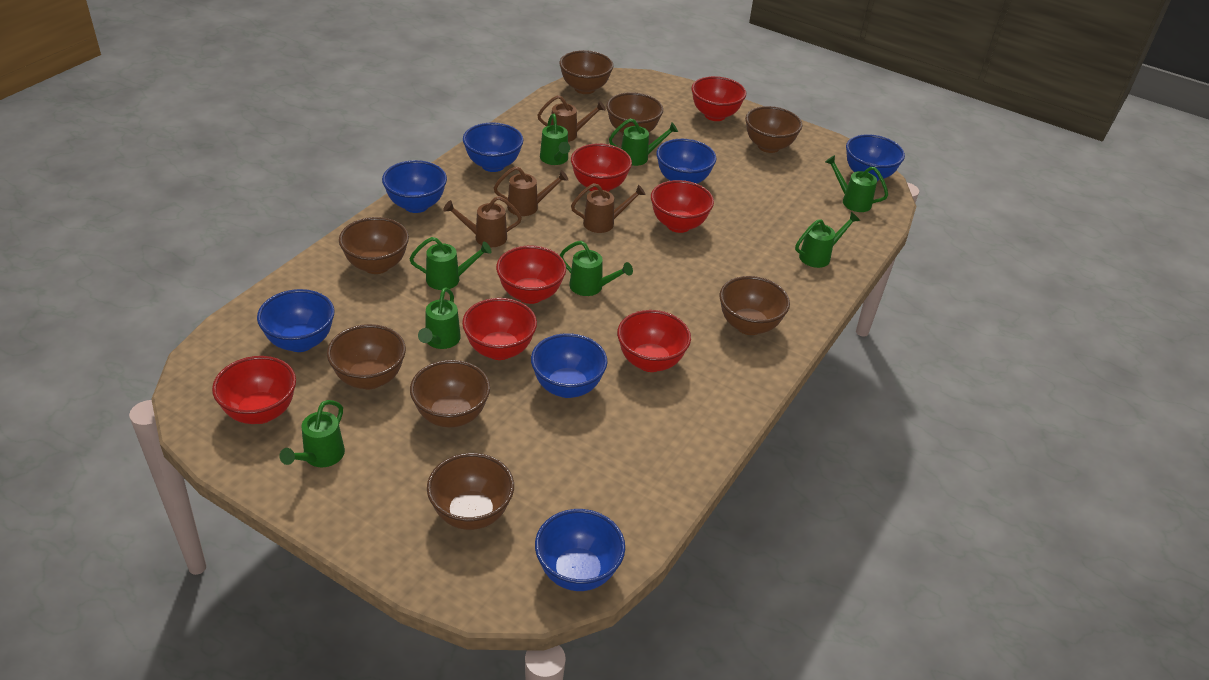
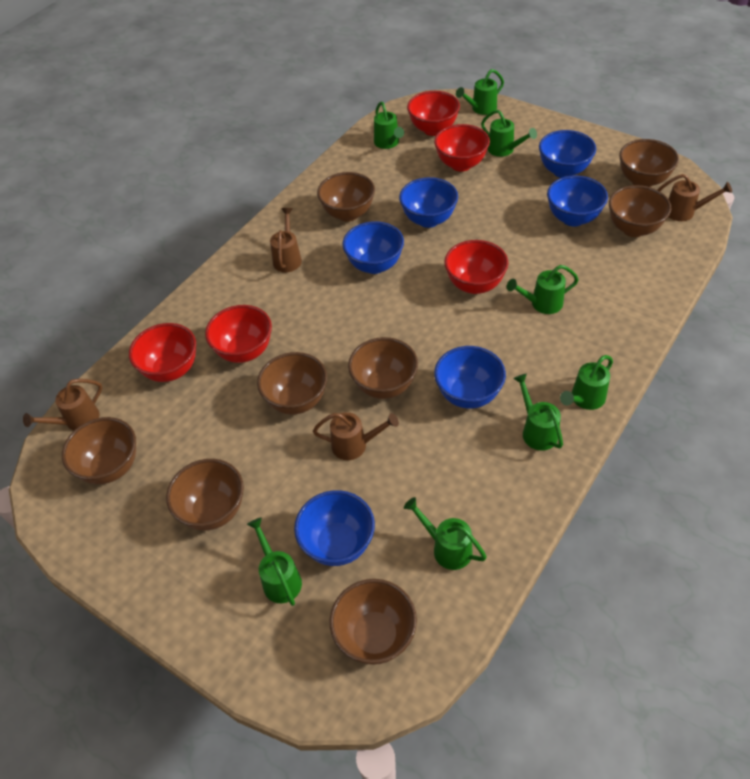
blue bowl: [257,289,334,352] [382,160,447,213] [463,122,523,172] [531,333,608,398] [535,509,625,591] [656,139,716,183] [846,134,905,181] = 7 -> [294,490,375,566] [342,221,404,274] [399,177,458,228] [434,346,506,409] [539,130,596,178] [547,175,608,226] = 6
red bowl: [212,356,296,424] [462,298,537,360] [496,246,566,304] [571,143,632,192] [617,310,691,372] [651,180,714,233] [691,76,746,121] = 7 -> [129,323,196,382] [205,305,272,363] [407,91,460,136] [434,124,490,172] [444,240,509,294] = 5

